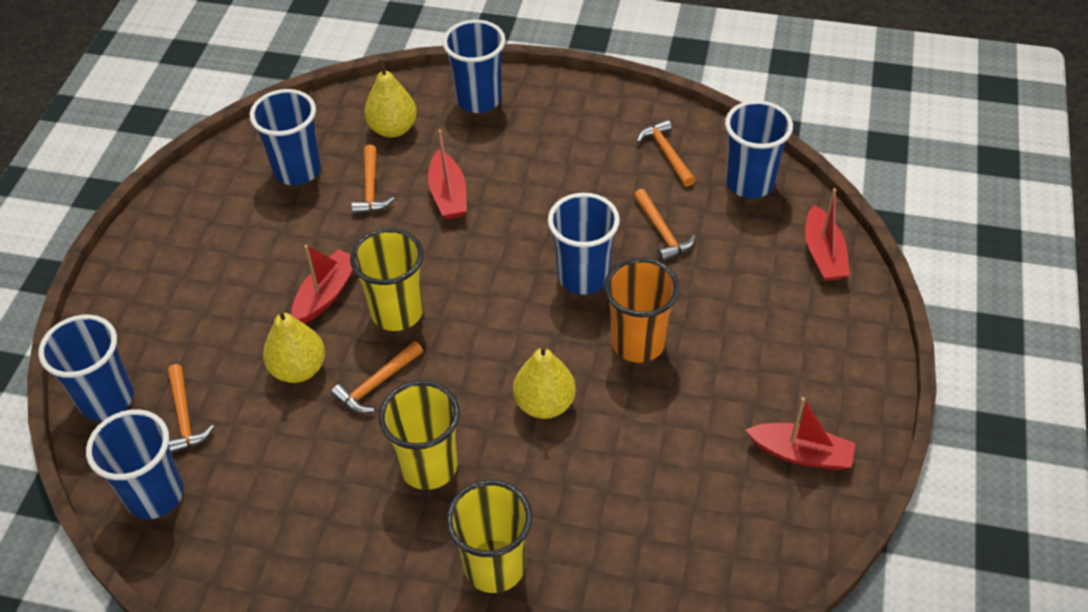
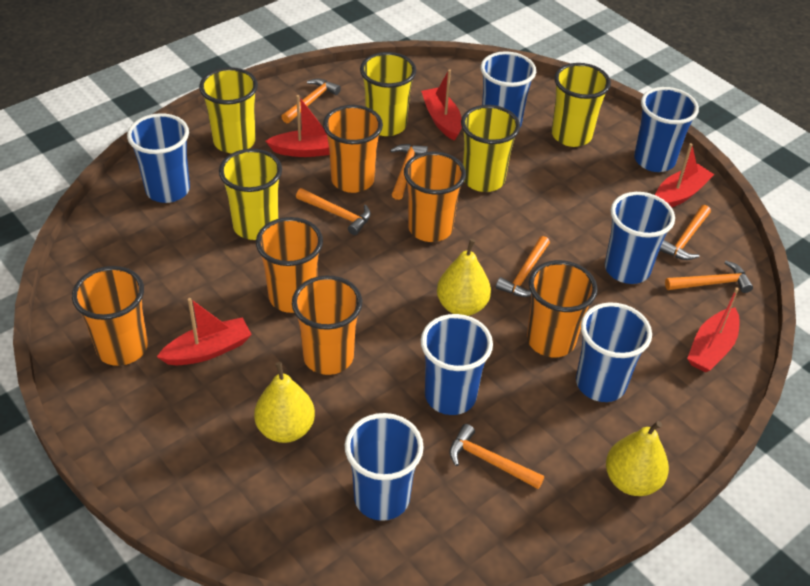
blue cup: [38,315,134,420] [86,409,184,519] [250,89,321,185] [442,20,506,113] [548,193,620,295] [725,100,793,198] = 6 -> [127,113,190,203] [345,413,424,521] [421,314,493,415] [481,51,536,128] [576,302,652,402] [605,192,675,284] [634,87,699,172] = 7
orange cup: [604,258,680,363] = 1 -> [72,266,148,366] [256,217,323,313] [292,276,362,375] [323,105,383,193] [404,151,466,242] [527,260,598,357] = 6
orange hammer: [168,364,214,454] [331,341,423,413] [351,145,394,214] [634,189,696,262] [636,120,695,187] = 5 -> [281,78,341,123] [296,188,371,235] [390,144,428,200] [450,424,544,489] [496,236,550,297] [659,205,711,260] [665,261,753,293] = 7
red boat: [291,245,353,323] [428,129,467,219] [746,397,856,470] [805,188,850,281] = 4 -> [157,298,252,365] [265,95,330,157] [421,69,462,141] [655,143,714,207] [687,288,740,372] = 5
yellow cup: [350,228,424,331] [379,380,460,490] [446,480,532,593] = 3 -> [199,67,258,153] [219,149,282,240] [360,52,416,136] [461,105,520,192] [552,63,611,147] = 5

